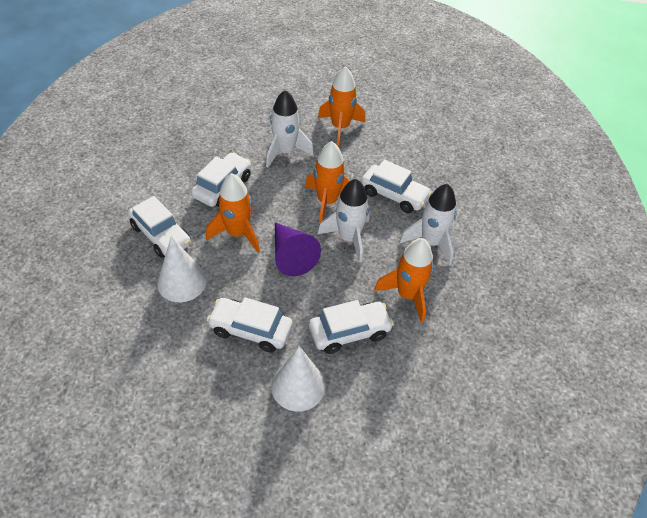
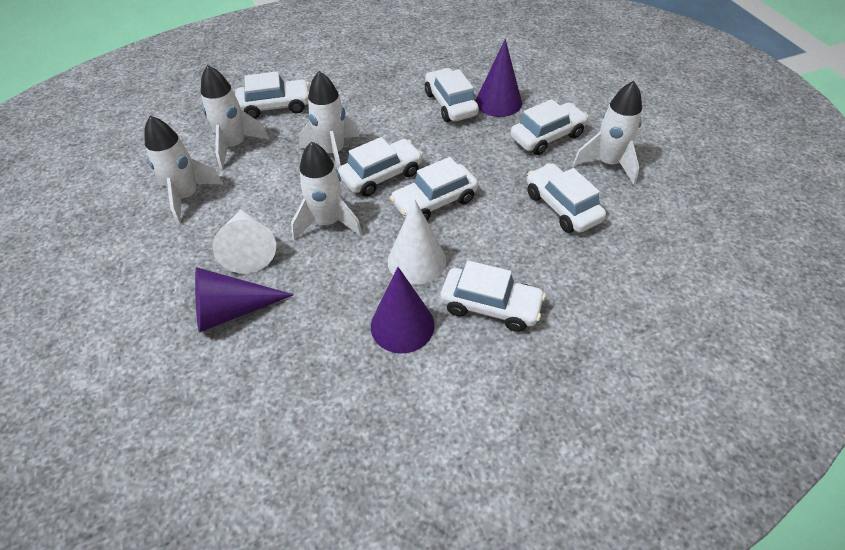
orange rocket: [206,173,260,253] [305,141,350,224] [318,66,365,146] [374,238,434,323] = 4 -> none = 0
purple cone: [275,222,321,276] = 1 -> [195,267,294,333] [371,267,435,353] [476,39,522,117] = 3
white car: [128,196,191,258] [191,152,251,207] [207,297,292,353] [309,300,394,354] [361,160,432,213] = 5 -> [235,71,310,119] [338,137,423,197] [390,157,478,220] [425,68,479,122] [440,260,546,332] [510,99,589,155] [527,163,606,233] = 7
white rocket: [266,90,314,167] [318,179,369,263] [399,184,457,265] = 3 -> [144,116,223,224] [201,65,270,169] [291,141,362,240] [299,71,360,170] [573,81,642,185] = 5

